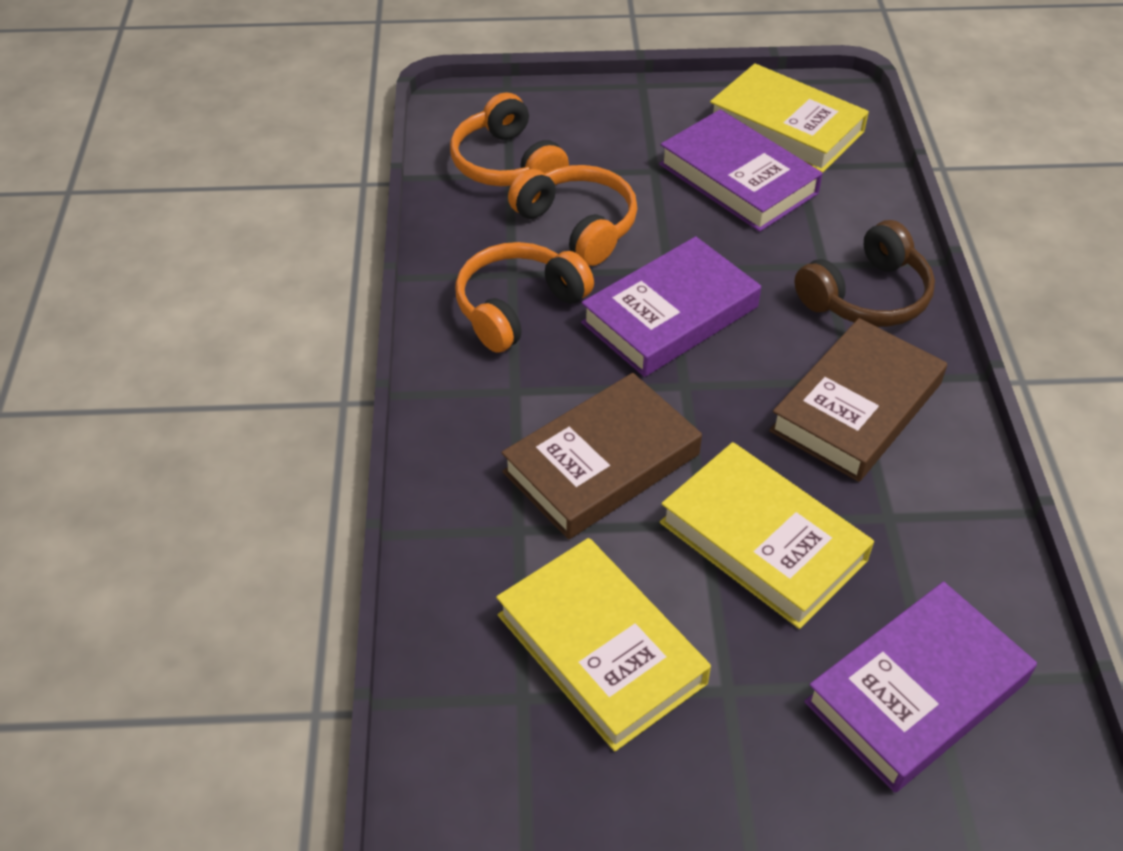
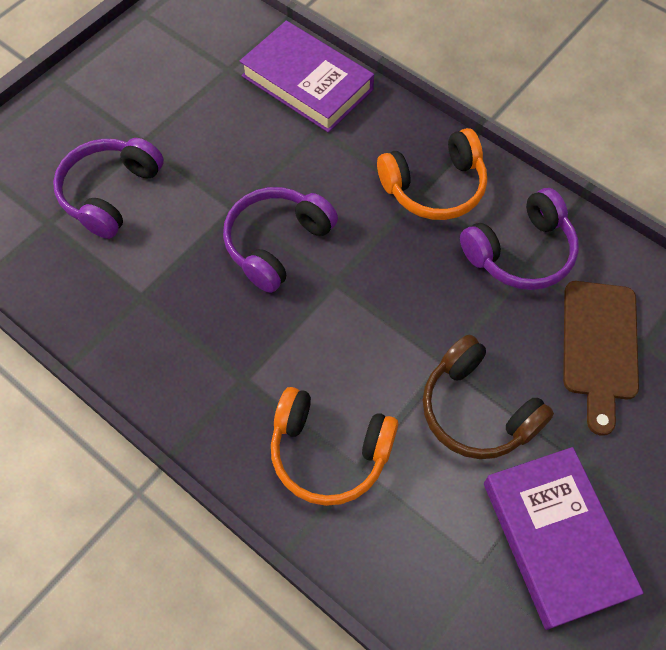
brown book: [501,373,702,539] [769,318,947,482] = 2 -> none = 0
brown cutting board: none = 0 -> [563,281,639,436] = 1
orange headphones: [450,92,569,186] [455,242,594,353] [508,165,637,266] = 3 -> [271,387,398,506] [377,128,487,220] = 2
purple book: [581,236,761,377] [659,109,823,232] [804,581,1037,793] = 3 -> [240,21,374,133] [484,447,644,630] = 2
purple headphones: none = 0 -> [53,138,164,239] [223,187,338,293] [460,188,579,290] = 3
yellow book: [496,538,711,752] [660,442,874,629] [710,63,869,173] = 3 -> none = 0

